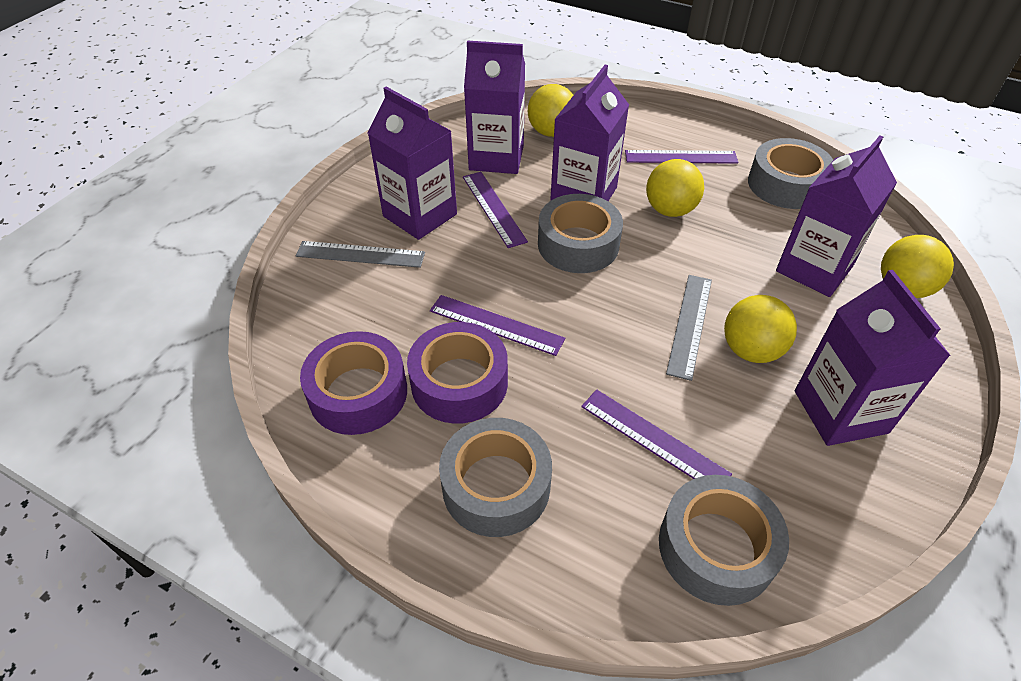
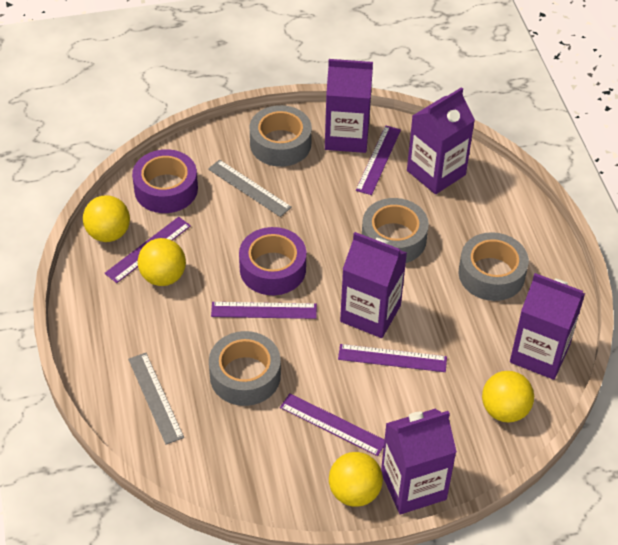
purple ruler: [430,295,565,356] [463,172,528,248] [581,389,732,479] [625,150,738,164] = 4 -> [105,217,191,283] [211,302,317,319] [280,393,384,456] [338,344,447,372] [356,125,401,195] = 5

